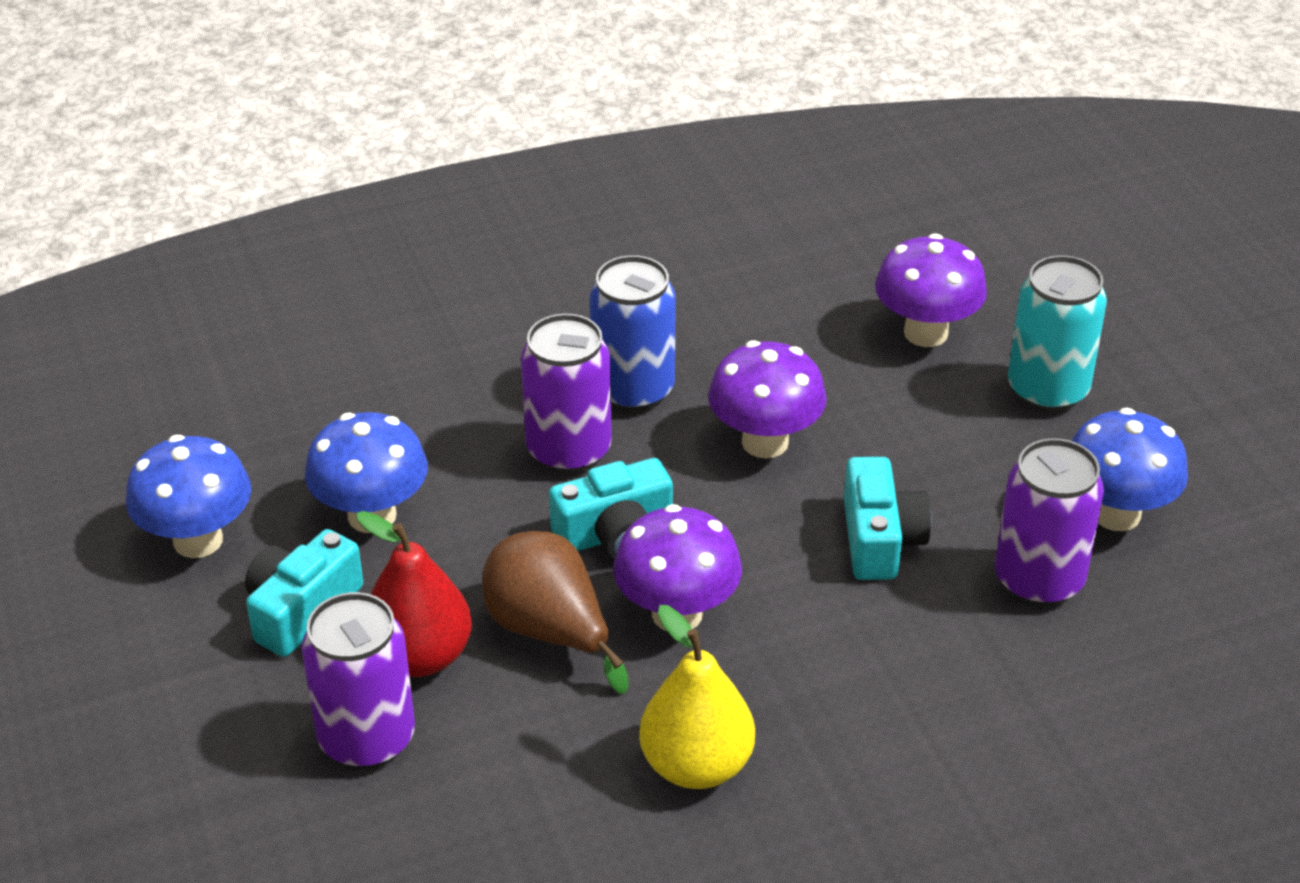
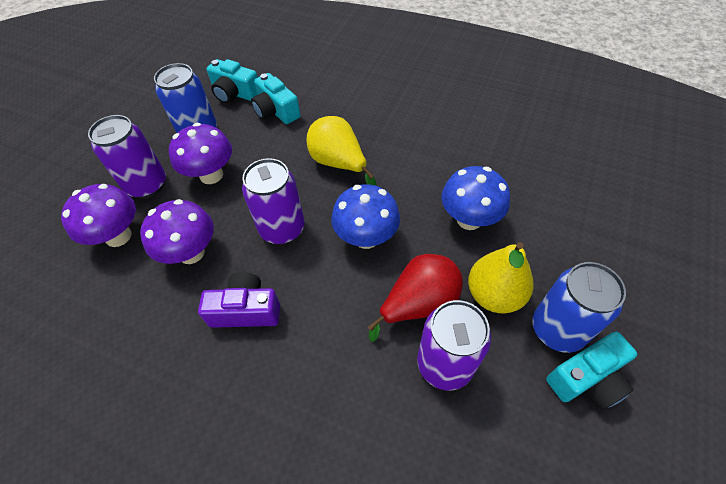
blue can: [590,255,676,412] = 1 -> [154,63,217,133] [532,262,626,353] = 2
blue mushroom: [126,435,251,558] [305,412,428,533] [1071,407,1188,531] = 3 -> [331,184,400,249] [442,166,510,230] = 2
brown pear: [482,531,629,693] = 1 -> none = 0
purple camera: none = 0 -> [198,272,280,328] = 1
turquoise can: [1008,255,1107,413] = 1 -> none = 0
yellow pear: [639,605,755,789] = 1 -> [307,116,376,186] [468,242,534,313] = 2

